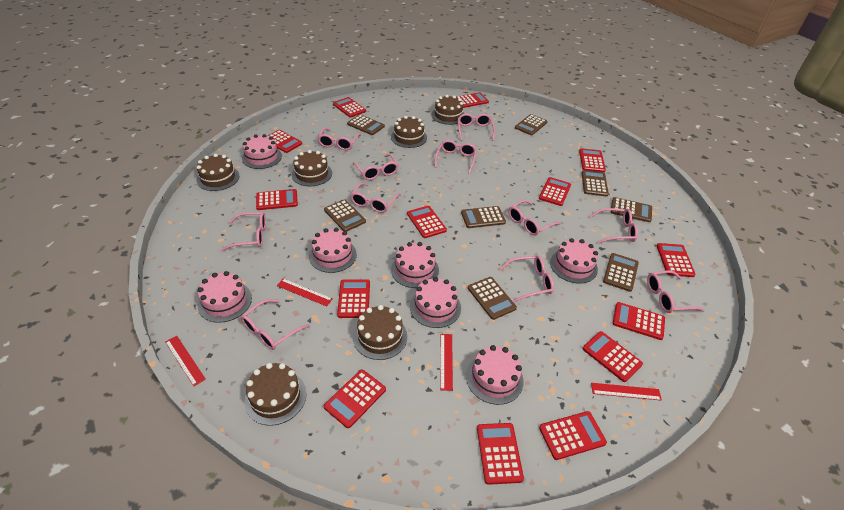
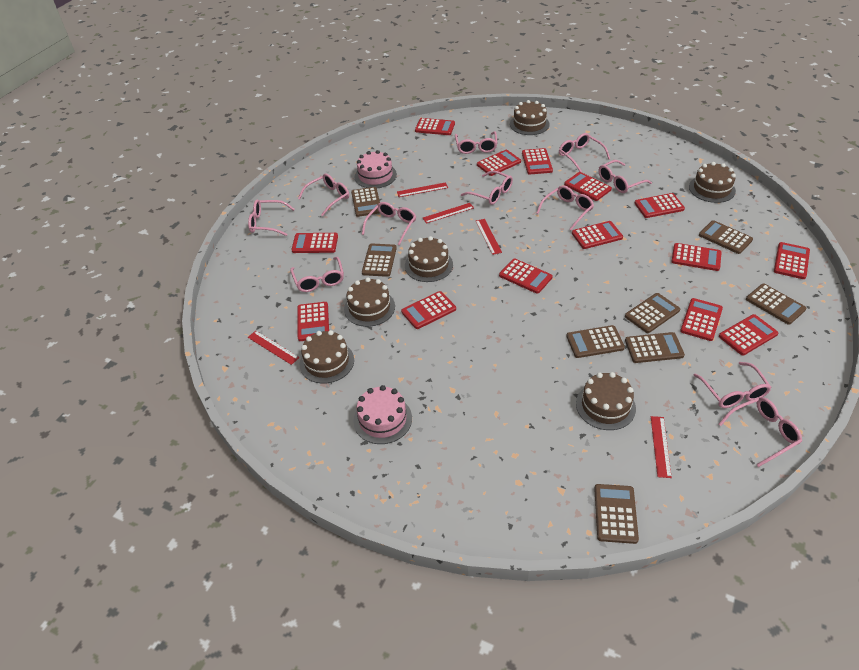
pink cake: [197,271,252,323] [242,134,282,169] [309,228,357,273] [391,242,439,288] [410,277,461,328] [466,345,524,405] [550,238,598,284] = 7 -> [353,385,412,444] [355,150,397,188] = 2
red ruler: [165,336,206,386] [277,279,332,306] [440,334,453,391] [591,383,662,401] = 4 -> [248,331,299,365] [397,182,448,197] [423,203,474,224] [476,219,502,255] [651,416,672,478] = 5

